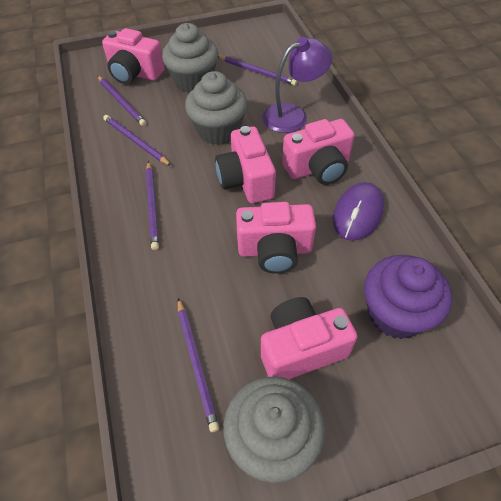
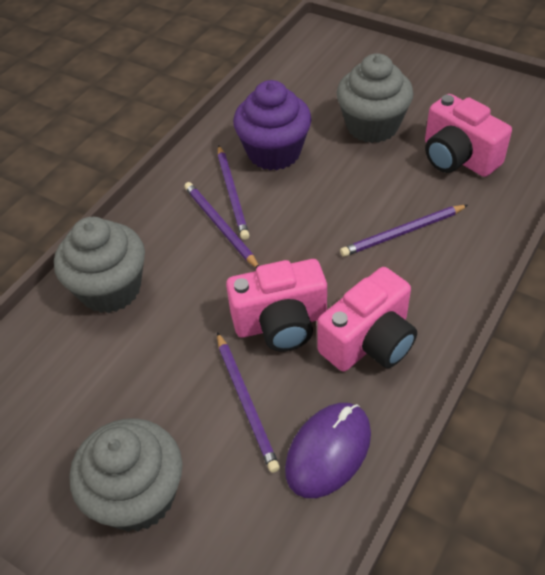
pink camera: [102,28,165,84] [215,126,276,204] [236,202,316,274] [261,297,357,379] [282,119,354,185] = 5 -> [226,259,327,351] [317,267,417,371] [425,94,512,177] = 3
purple lamp: [262,37,332,133] = 1 -> none = 0
purple pencil: [98,76,146,126] [103,115,171,166] [146,161,159,250] [178,298,219,432] [218,56,297,86] = 5 -> [184,182,259,268] [217,332,280,473] [218,145,249,240] [340,205,468,257] = 4

